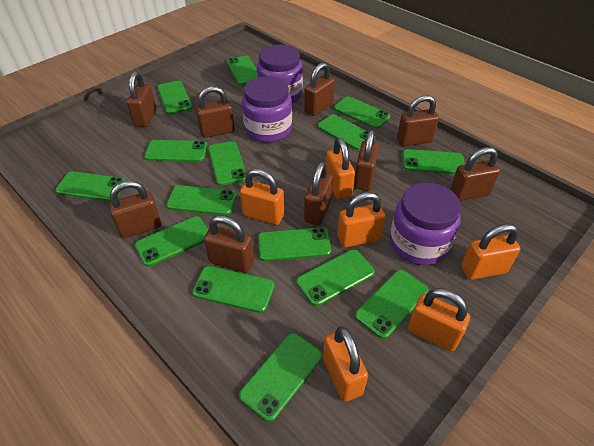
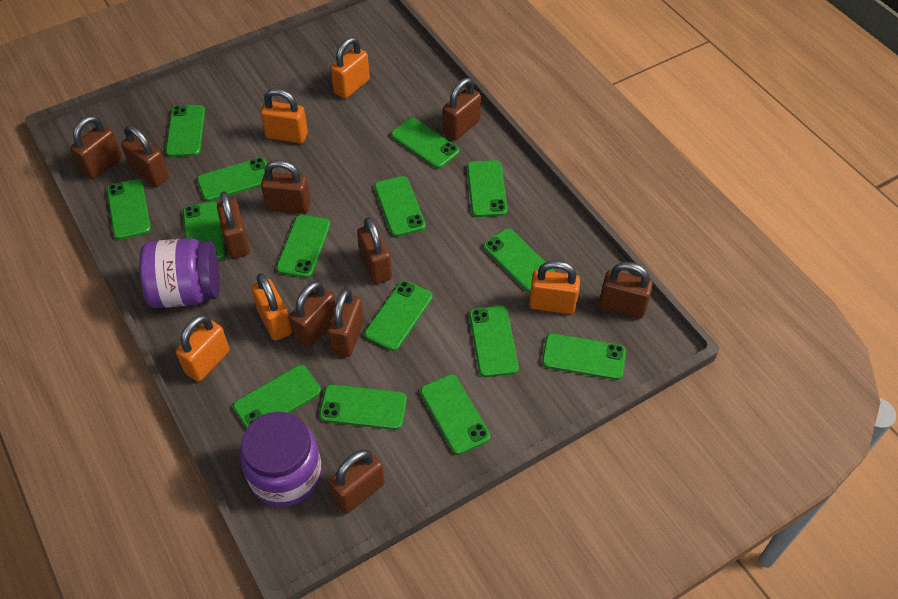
brown padlock: [109,181,162,238] [127,72,156,127] [196,86,235,138] [204,215,254,273] [304,62,335,116] [304,162,333,225] [354,130,379,191] [397,95,439,146] [450,147,500,201] = 9 -> [70,116,122,179] [121,125,169,186] [217,191,250,258] [261,160,311,214] [289,281,336,347] [327,288,364,357] [328,449,385,514] [357,217,392,284] [443,78,481,140] [599,262,653,318] = 10
orange padlock: [240,169,284,225] [323,326,368,402] [326,138,355,199] [337,192,386,248] [408,288,470,352] [461,224,521,280] = 6 -> [176,314,230,382] [251,273,292,341] [260,88,308,143] [330,37,370,99] [529,260,580,314] = 5
purple jar: [242,76,292,143] [257,45,303,103] [390,183,461,265] = 3 -> [139,238,220,308] [240,412,322,507] = 2

